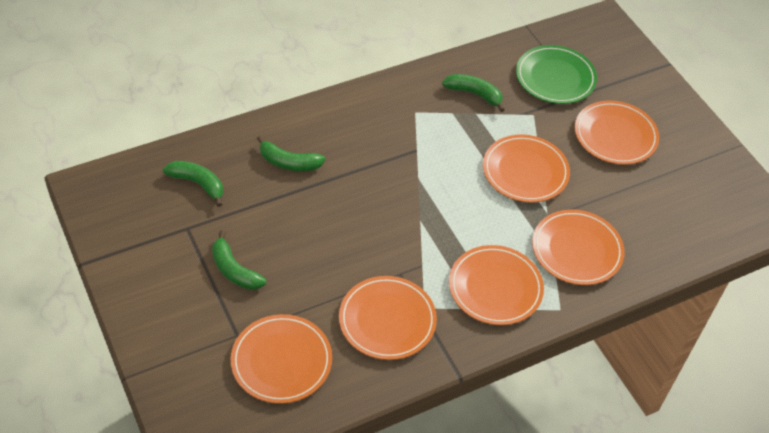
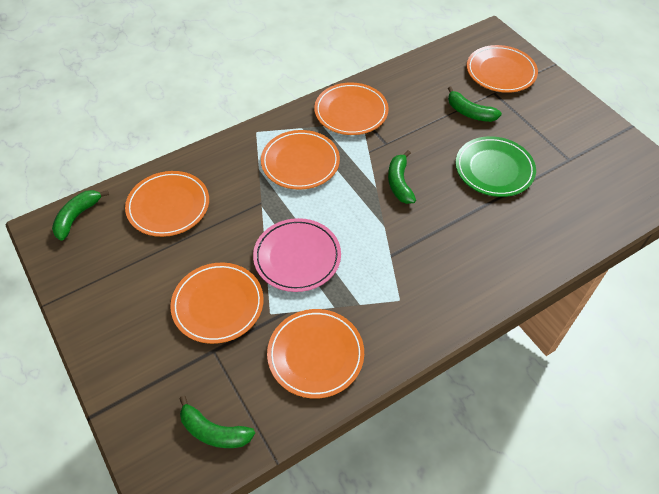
pink plate: none = 0 -> [253,218,341,292] = 1

